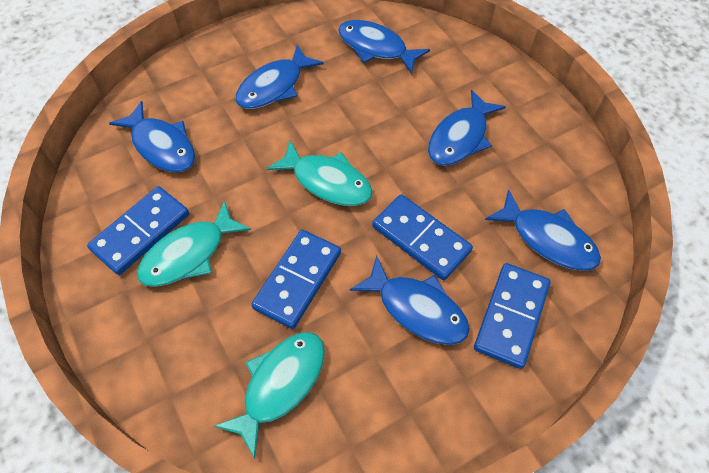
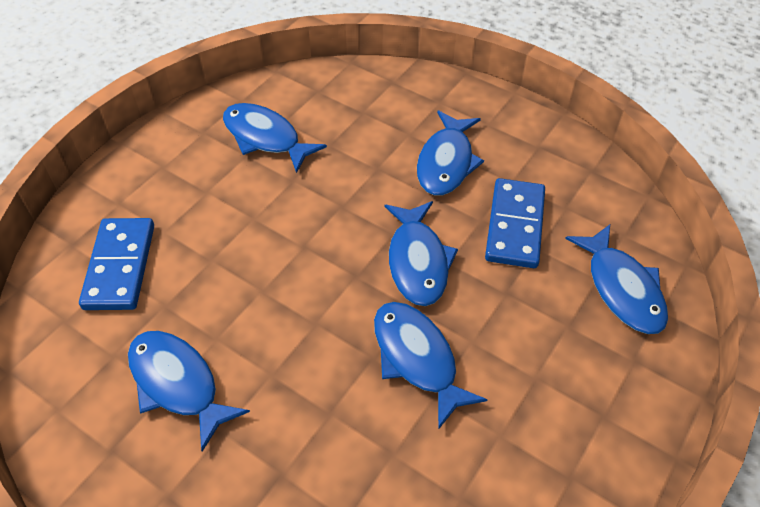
blue domino: [87,186,189,275] [251,230,341,329] [372,194,473,280] [474,263,551,369] = 4 -> [79,218,154,310] [485,178,545,268] = 2
turquoise fish: [137,200,251,287] [214,332,325,459] [266,141,373,206] = 3 -> none = 0

